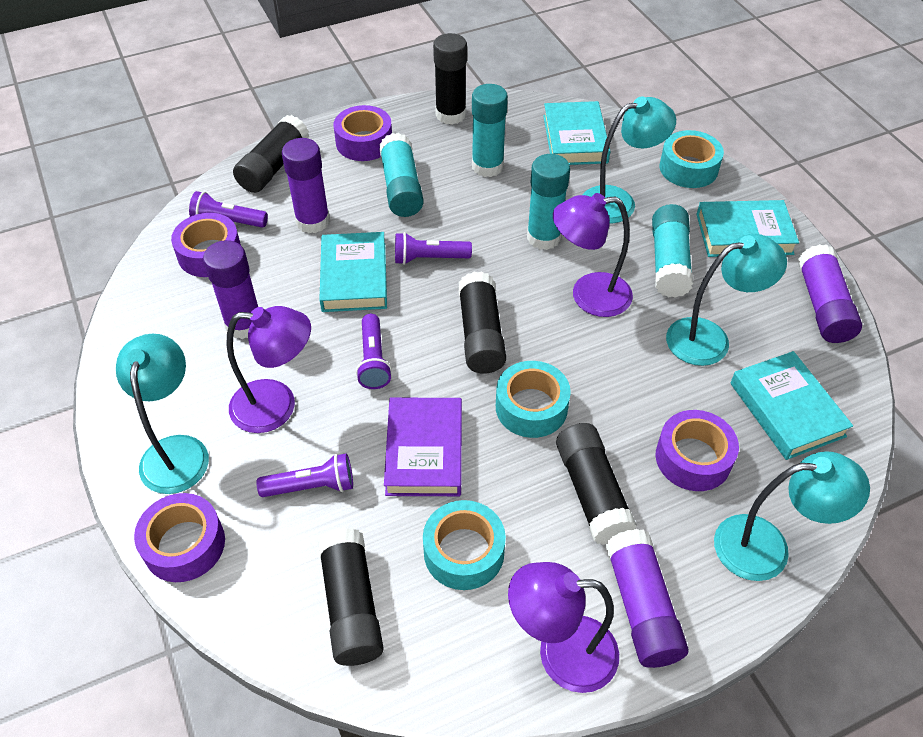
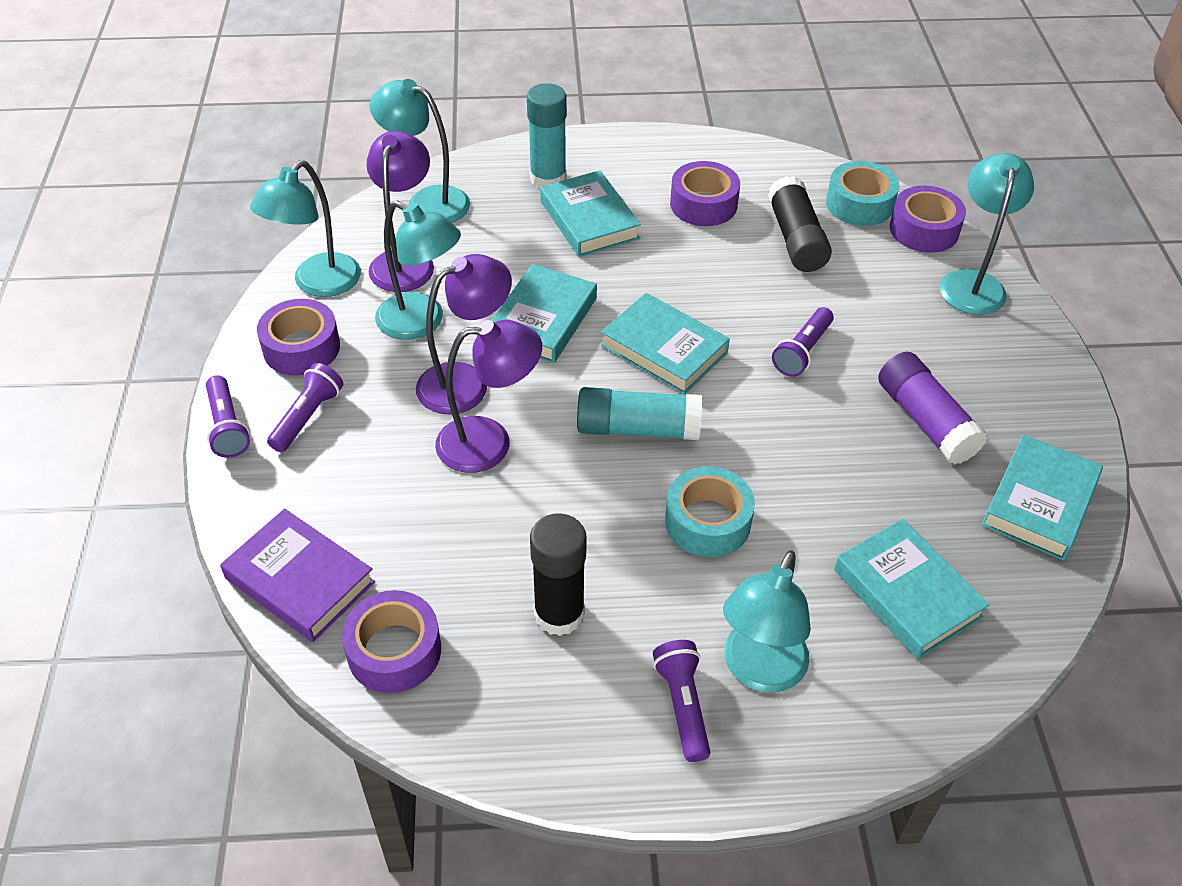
black glue stick: [233,115,309,193] [318,528,384,666] [433,33,467,125] [458,271,506,374] [556,423,637,545] = 5 -> [530,513,587,636] [768,176,832,272] = 2
purple glue stick: [203,240,258,339] [282,138,330,233] [605,529,689,668] [798,244,862,343] = 4 -> [878,352,988,465] = 1
turquoise book: [319,232,387,312] [543,101,610,165] [696,200,799,257] [731,351,853,460] = 4 -> [491,264,597,363] [540,170,641,257] [601,293,730,395] [834,519,989,659] [982,434,1103,560] = 5
turquoise glue stick: [379,133,424,217] [472,84,508,177] [527,154,570,250] [652,204,693,298] = 4 -> [527,83,567,189] [577,387,702,440] = 2
turquoise lamp: [116,334,209,494] [583,96,676,223] [666,234,787,366] [714,451,870,581] = 4 -> [250,160,361,297] [370,79,470,223] [375,200,461,340] [723,550,811,693] [940,153,1034,315] = 5
turquoise tape: [423,500,506,590] [496,361,571,438] [660,130,724,188] = 3 -> [665,466,755,557] [826,161,900,226] = 2

